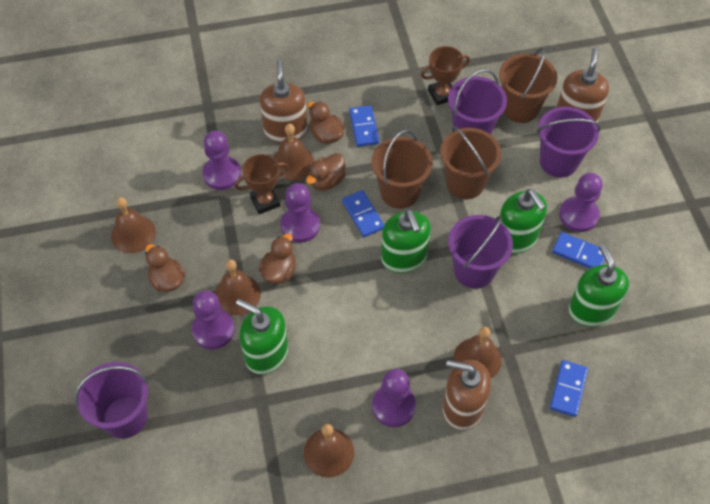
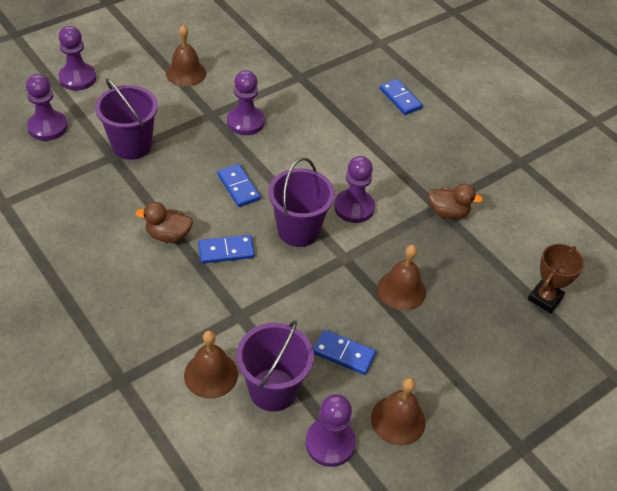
brown bell: [111,197,156,253] [215,259,261,315] [273,124,314,180] [304,424,354,477] [453,327,502,378] = 5 -> [166,25,206,87] [184,330,238,399] [371,378,426,446] [377,245,426,311] = 4
brown bucket: [371,130,433,209] [440,126,501,199] [499,47,557,123] = 3 -> none = 0
brown duck: [145,244,186,292] [259,234,296,284] [306,153,346,190] [307,101,345,144] = 4 -> [135,202,193,243] [428,184,483,219] = 2
brown soap dispenser: [260,60,307,143] [442,360,491,430] [557,48,609,123] = 3 -> none = 0
brown trophy: [235,154,289,214] [421,46,470,105] = 2 -> [528,244,584,313] = 1
green soap dispenser: [236,299,288,375] [381,209,431,273] [500,189,547,254] [568,244,629,327] = 4 -> none = 0
purple bucket: [74,362,148,439] [448,69,507,135] [448,215,513,289] [537,107,601,178] = 4 -> [95,79,158,160] [236,320,314,412] [268,157,335,247] = 3

